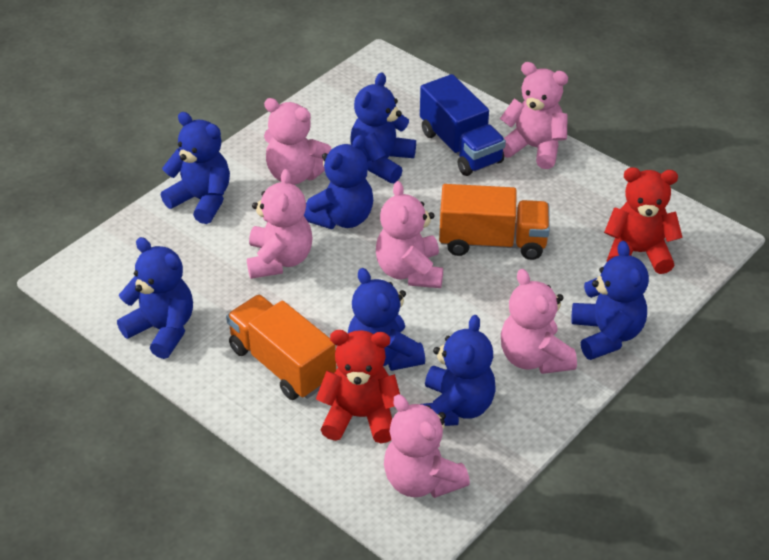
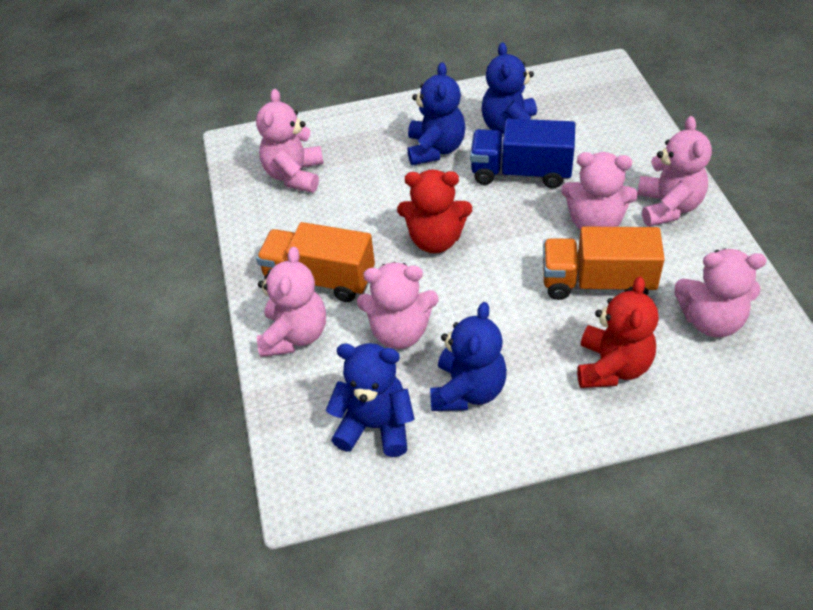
blue teddy bear: [117,237,193,359] [161,112,230,224] [304,135,373,229] [348,268,425,371] [350,73,416,183] [421,315,495,426] [571,241,649,360] = 7 -> [326,343,415,457] [407,62,466,165] [430,302,507,411] [482,42,537,134] = 4

